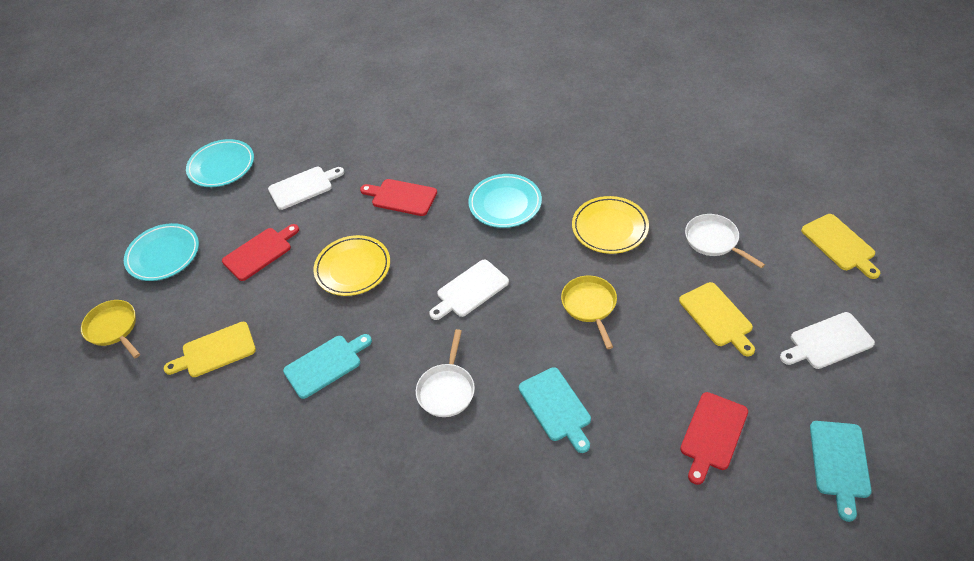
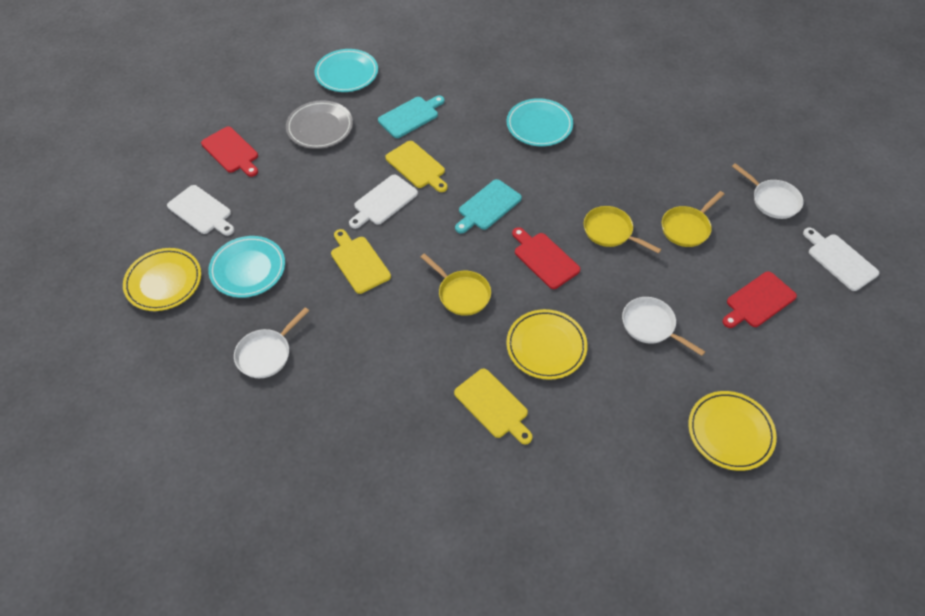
grey plate: none = 0 -> [286,100,353,149] = 1
turquoise cutting board: [283,334,372,399] [519,367,591,453] [810,421,872,522] = 3 -> [378,96,445,138] [455,179,522,234] = 2
white pan: [416,329,475,417] [685,214,765,268] = 2 -> [234,307,309,378] [622,297,705,356] [732,163,804,219] = 3
yellow pan: [81,300,140,358] [561,276,617,349] = 2 -> [421,253,491,316] [584,206,661,254] [661,191,724,247] = 3
yellow plate: [313,235,390,296] [572,196,649,254] = 2 -> [123,248,201,311] [506,309,587,380] [688,391,777,471] = 3

